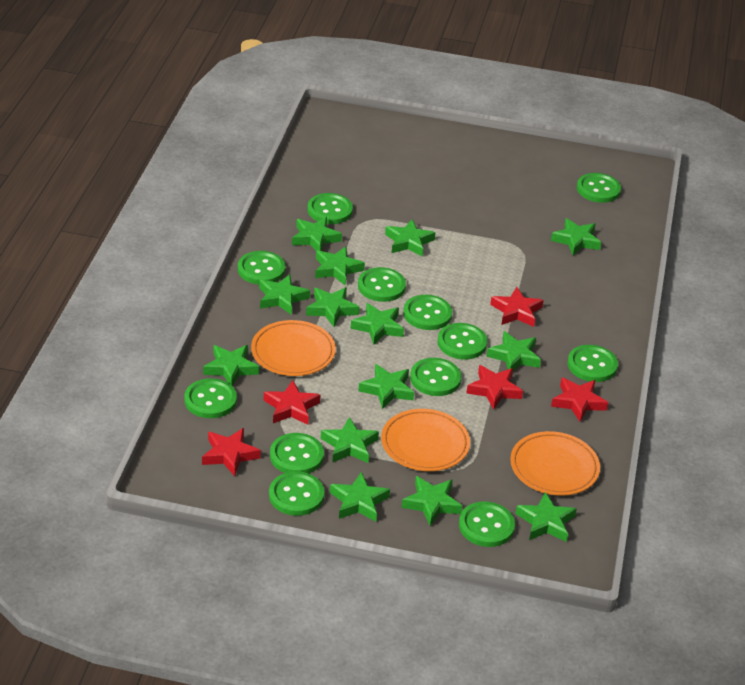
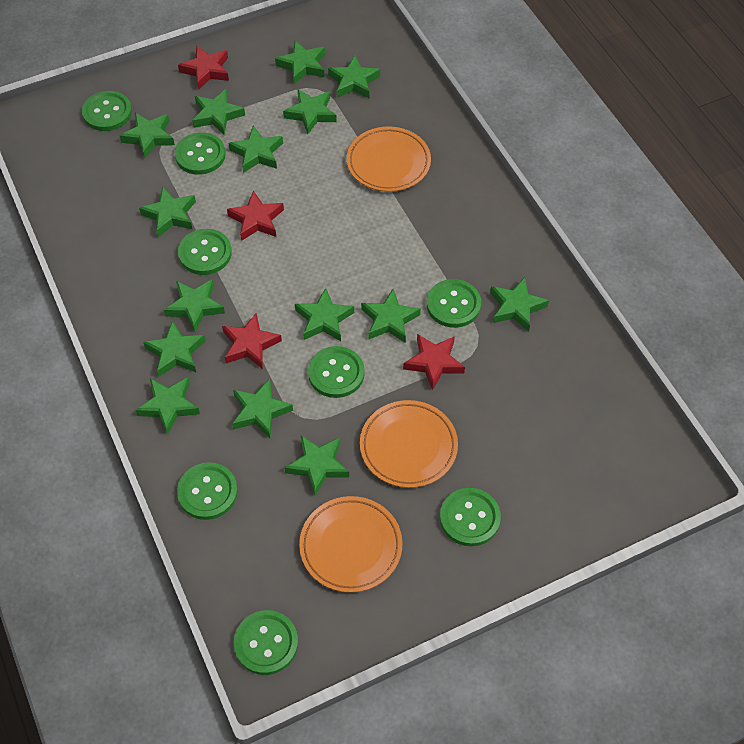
green button: [184,378,237,418] [238,251,285,285] [269,471,324,516] [270,433,324,473] [307,193,353,224] [358,267,406,302] [403,295,452,330] [410,358,461,396] [437,323,487,360] [459,501,515,547] [567,345,618,382] [577,173,621,203] = 12 -> [82,91,132,131] [175,132,226,175] [177,462,238,520] [178,229,232,275] [233,610,298,675] [308,346,365,398] [427,279,481,328] [440,488,501,546] = 8
green star: [203,345,259,386] [259,274,310,315] [292,217,342,251] [306,287,359,327] [315,246,365,286] [321,417,379,463] [330,472,390,522] [351,303,404,345] [358,364,414,409] [385,219,436,257] [401,476,462,526] [486,331,541,371] [515,492,577,542] [551,218,601,255] = 14 -> [119,113,175,158] [136,377,200,435] [139,187,196,237] [143,320,205,377] [164,279,225,332] [192,89,245,135] [228,125,283,173] [232,379,293,438] [275,41,325,84] [283,89,337,134] [285,435,349,496] [295,288,354,341] [328,55,380,98] [361,289,421,343] [490,277,549,332] = 15
red star: [202,428,261,476] [264,380,320,425] [467,365,523,410] [490,287,544,327] [551,378,608,422] = 5 -> [178,46,229,90] [222,313,282,369] [227,190,284,241] [403,334,465,390] = 4

